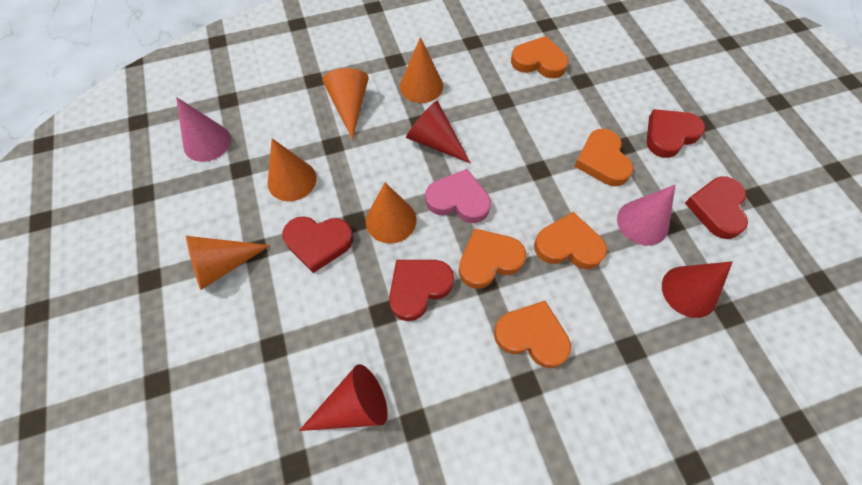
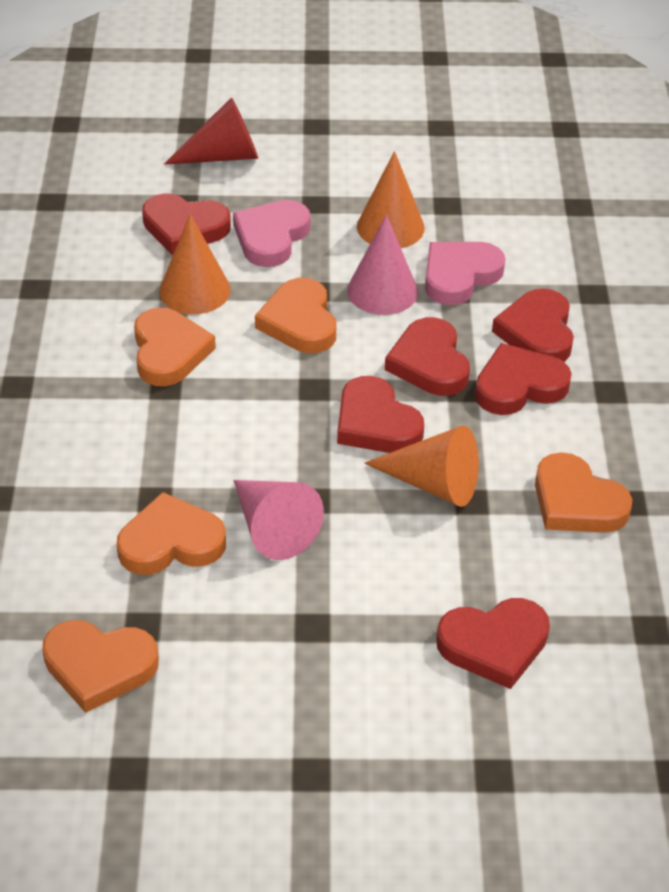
orange cone: [186,236,271,290] [268,138,316,201] [322,68,369,139] [366,183,416,243] [400,37,443,103] = 5 -> [159,214,230,314] [357,151,425,248] [364,426,479,507] = 3
pink heart: [425,169,491,223] = 1 -> [233,200,311,267] [425,242,505,305] = 2
red cone: [299,364,388,431] [406,101,471,163] [662,261,733,318] = 3 -> [164,98,258,165] = 1
red heart: [282,216,353,273] [389,260,454,321] [647,109,705,158] [685,176,748,239] = 4 -> [142,194,231,255] [337,376,424,453] [385,317,470,396] [436,598,550,689] [475,343,572,415] [492,288,574,362] = 6

